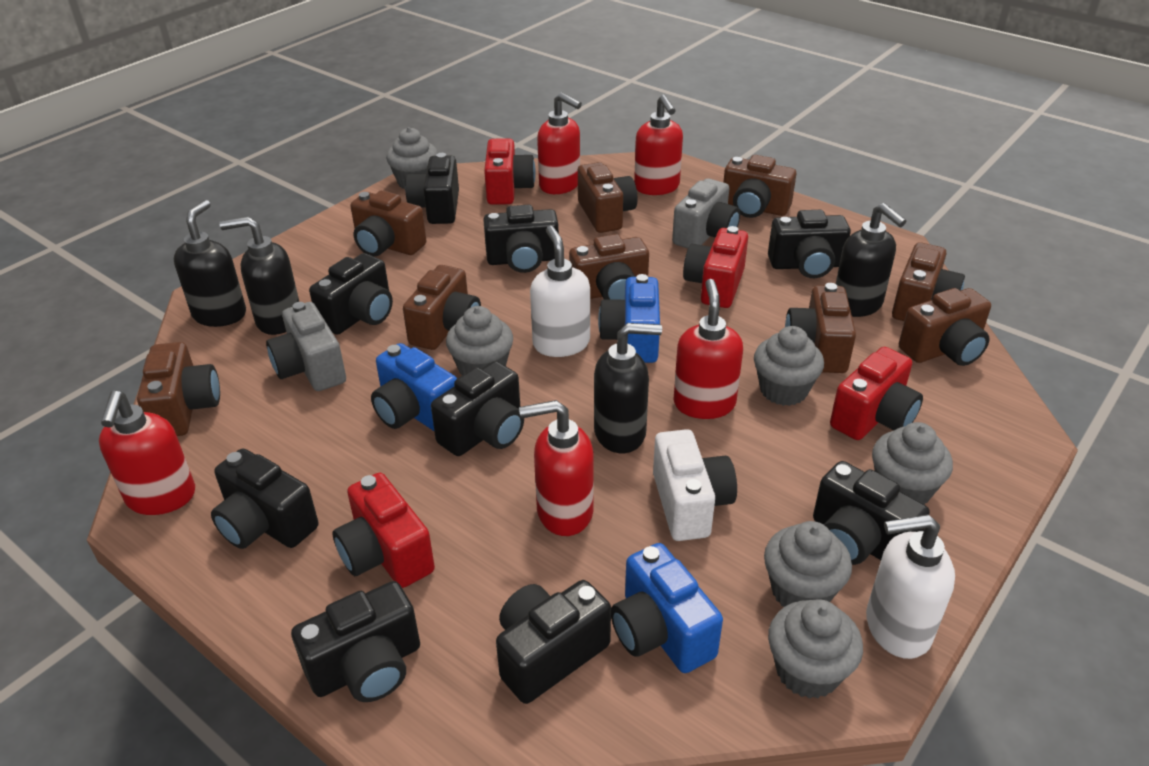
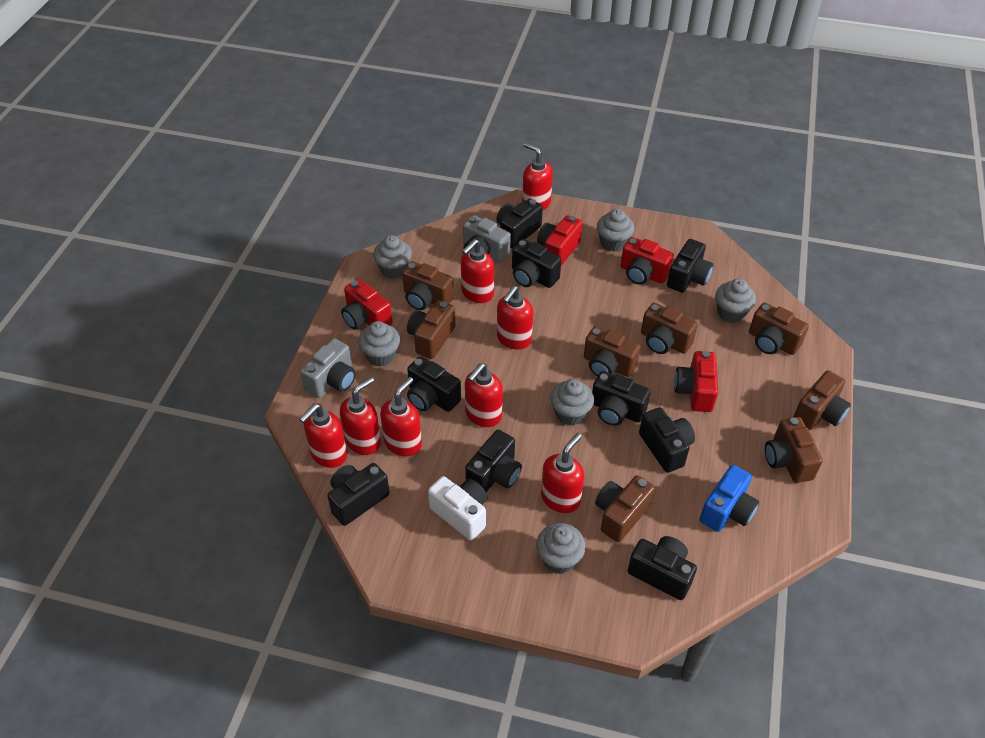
black soap dispenser: [174,200,246,327] [219,216,299,335] [594,323,662,453] [836,203,906,317] = 4 -> none = 0
blue camera: [371,343,457,431] [598,274,660,363] [611,543,723,673] = 3 -> [700,465,759,532] = 1
brown camera: [137,342,220,436] [350,190,427,256] [403,265,481,350] [569,234,649,300] [578,162,638,233] [723,155,796,218] [785,283,856,373] [892,242,965,321] [899,288,991,366] = 9 -> [402,261,454,310] [407,301,456,359] [584,326,641,377] [595,475,655,542] [641,303,698,354] [749,303,809,355] [765,417,823,483] [793,370,851,430] = 8
red soap dispenser: [99,391,195,515] [519,400,594,536] [537,92,582,194] [634,95,683,195] [673,279,743,419] = 5 -> [299,403,347,468] [340,377,381,455] [380,377,422,456] [461,239,494,303] [465,363,503,427] [497,286,533,350] [522,142,553,210] [541,433,584,513] = 8
white soap dispenser: [530,226,590,357] [866,514,955,659] = 2 -> none = 0

